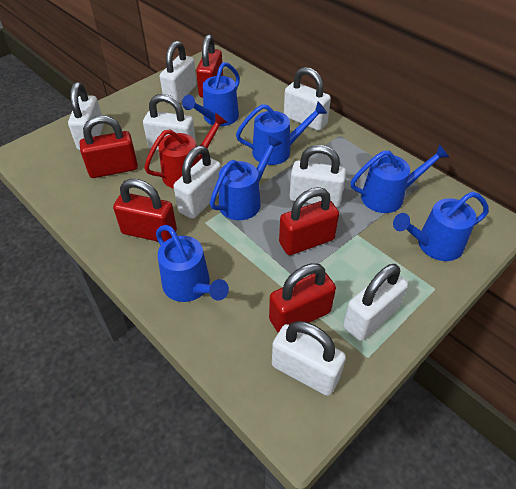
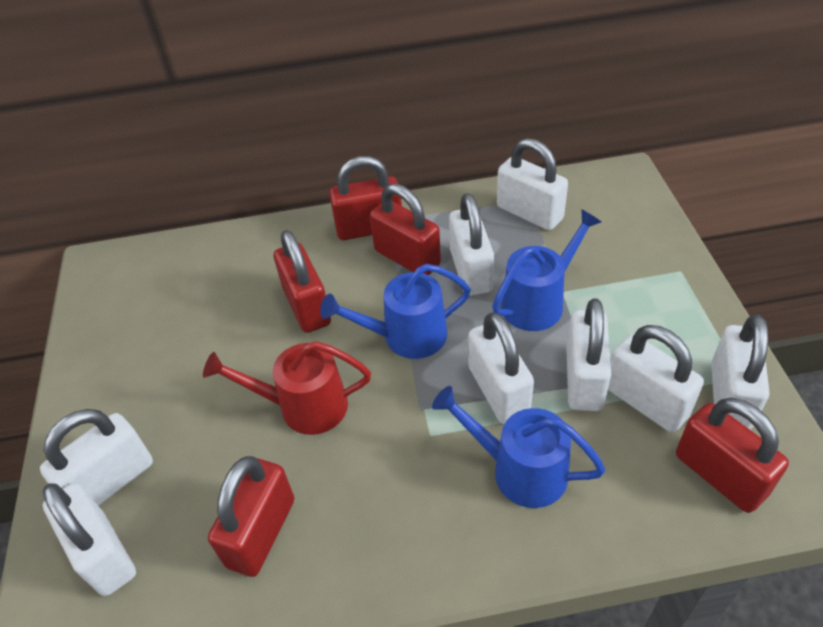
blue watering can: [156,225,229,302] [182,62,240,126] [210,135,282,220] [236,101,327,165] [351,144,449,213] [393,192,489,261] = 6 -> [320,264,471,359] [432,386,606,508] [492,209,601,331] = 3

